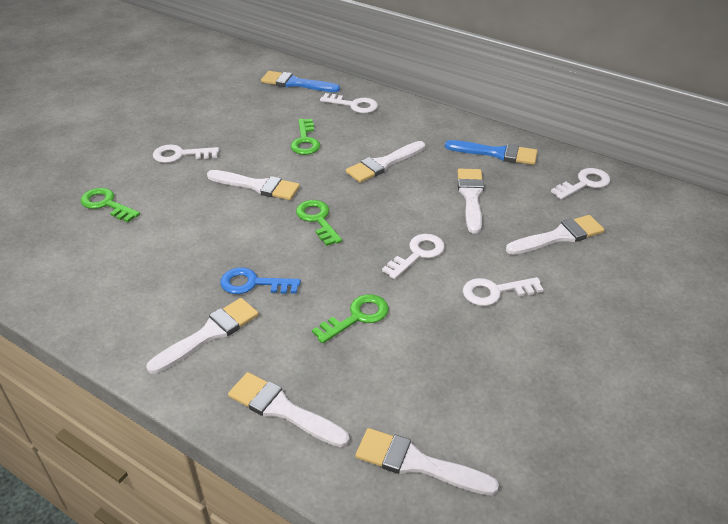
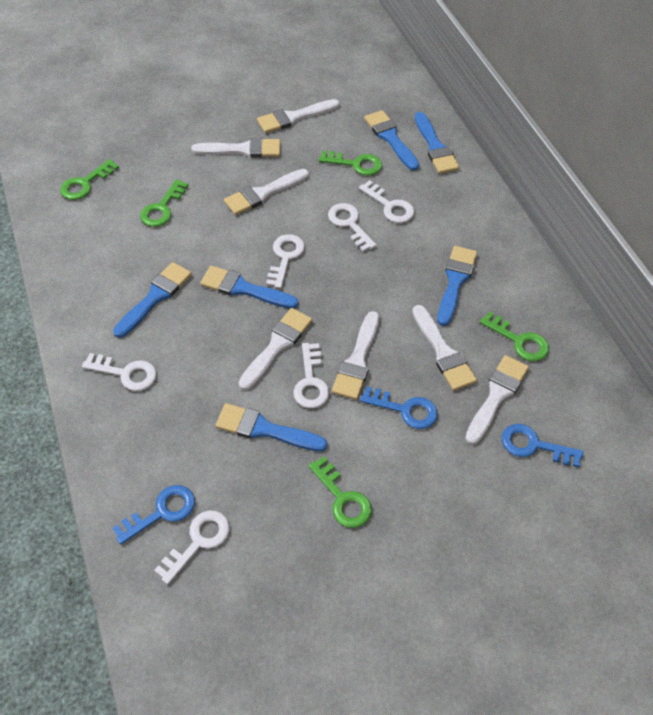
blue brush: [261,71,340,92] [445,140,537,165] = 2 -> [113,262,192,338] [200,266,298,309] [215,403,327,451] [364,110,419,171] [415,112,460,174] [437,246,477,326] = 6
blue key: [220,267,301,294] = 1 -> [112,485,195,545] [360,386,438,429] [502,424,583,467] = 3
green key: [81,188,140,223] [291,119,320,155] [296,200,342,246] [312,294,389,344] = 4 -> [60,159,119,200] [140,179,189,227] [308,456,372,528] [319,151,382,176] [480,311,549,362] = 5
white key: [153,144,219,163] [320,93,378,113] [382,234,445,279] [463,277,544,306] [551,168,610,200] = 5 -> [82,353,157,391] [154,511,229,584] [266,234,305,289] [293,343,330,408] [328,203,376,252] [359,180,414,223] = 6

